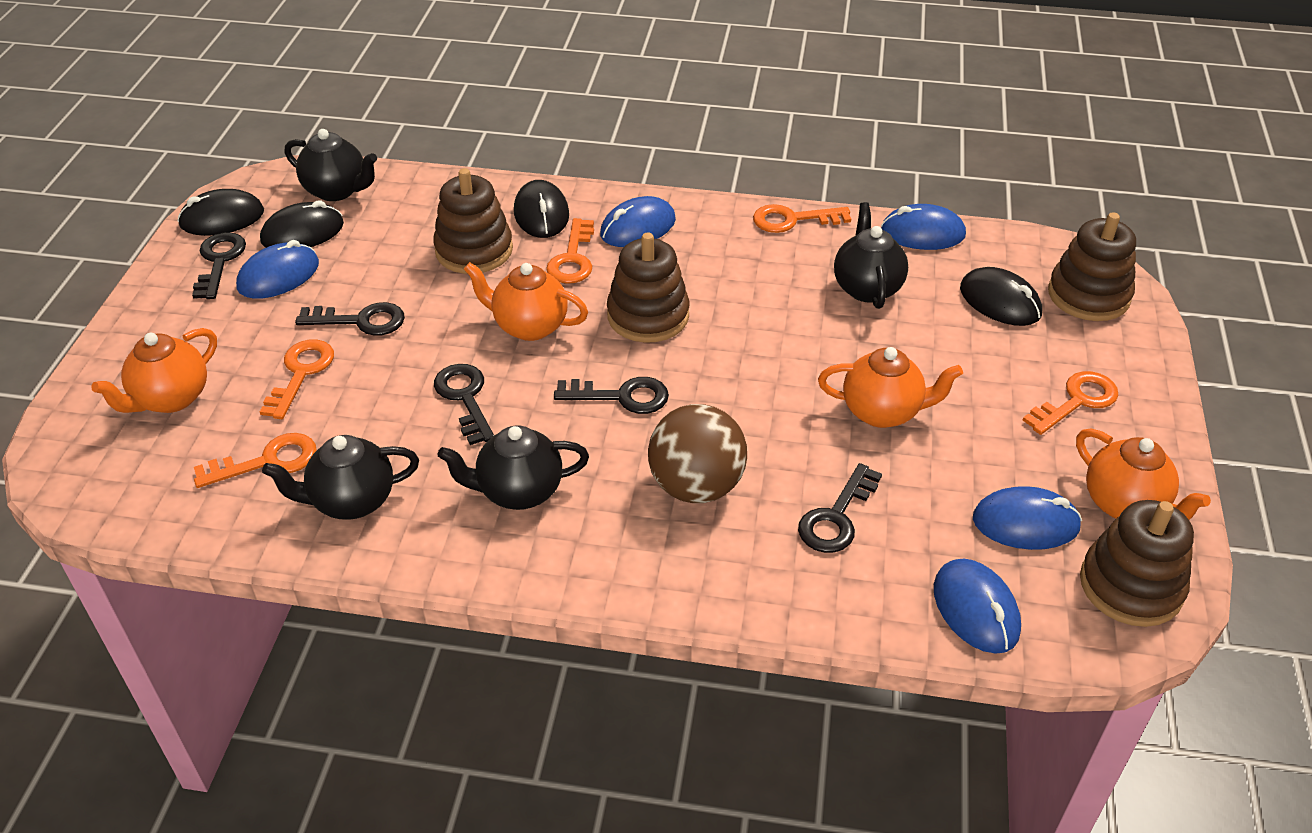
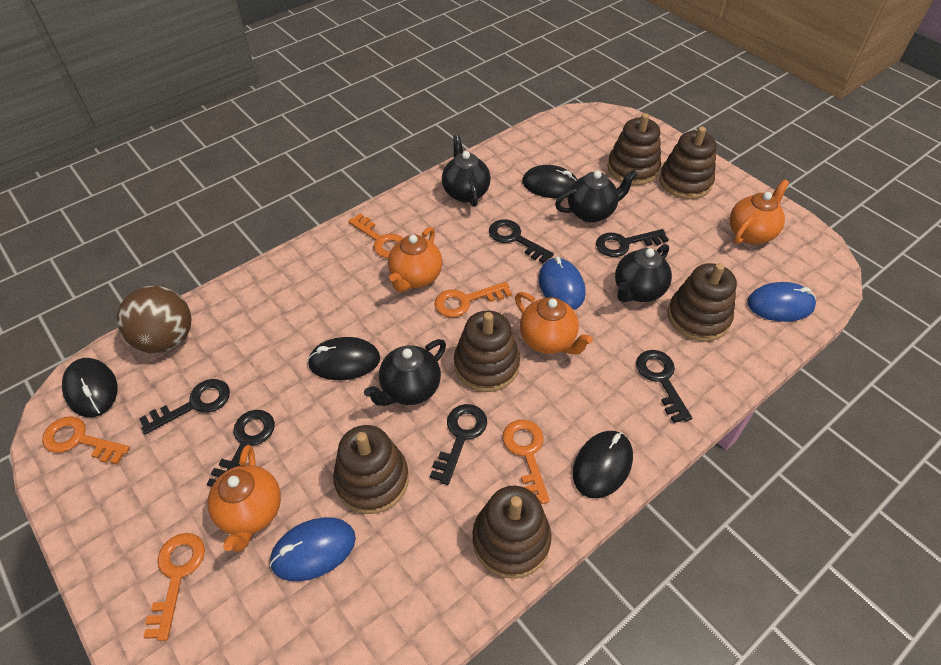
black key: [192,232,246,299] [295,302,405,336] [434,364,494,445] [554,377,669,414] [798,463,882,553] = 5 -> [139,379,230,434] [207,410,275,487] [430,404,487,485] [489,219,554,263] [596,229,669,257] [636,350,692,423] = 6
blue mouse: [236,240,319,299] [600,196,676,247] [881,204,966,250] [934,558,1021,654] [973,486,1082,550] = 5 -> [269,517,356,581] [538,256,586,310] [747,282,816,322] = 3
brown stacking toy: [433,168,513,274] [607,233,690,343] [1048,212,1136,321] [1080,500,1194,627] = 4 -> [333,425,409,514] [454,311,520,392] [472,486,552,579] [607,113,661,185] [659,127,716,199] [668,263,737,342] = 6

